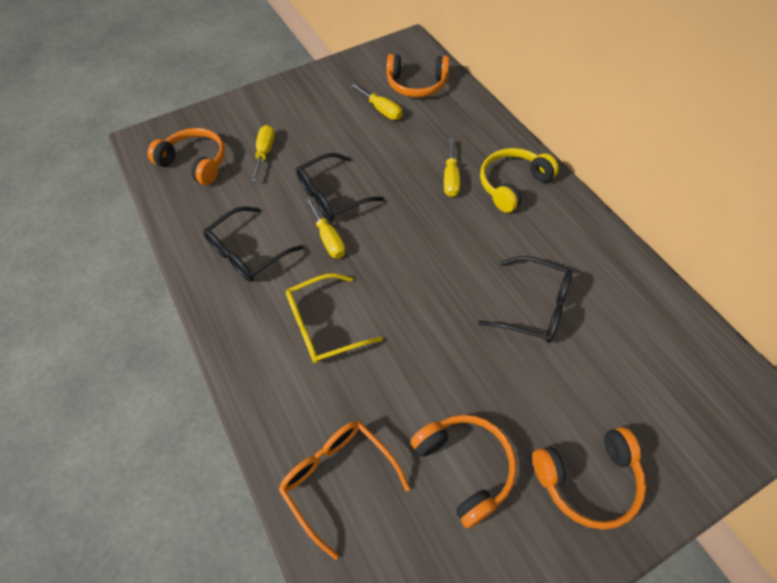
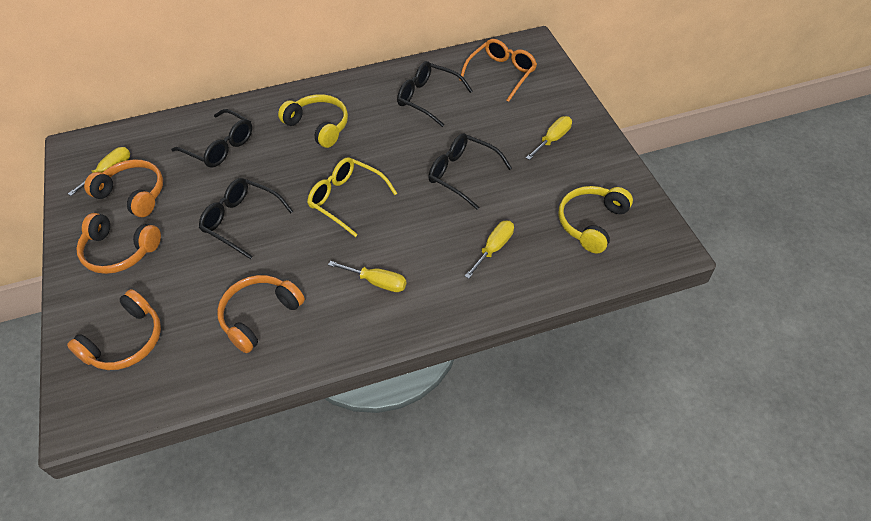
black glasses: [203,206,304,282] [296,153,384,221] [478,256,572,343] = 3 -> [171,109,252,167] [199,178,293,259] [397,61,472,127] [428,133,512,210] = 4
yellow headphones: [480,148,559,213] = 1 -> [278,94,348,148] [558,186,633,253] = 2

